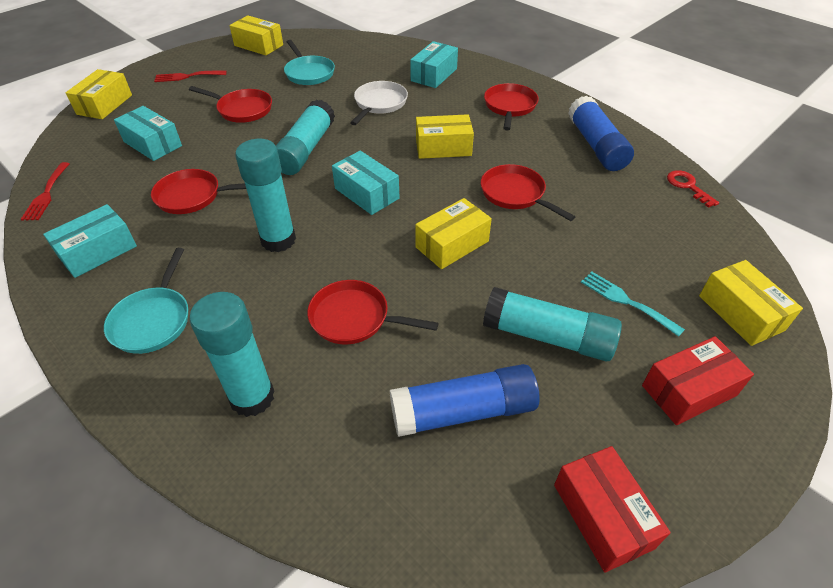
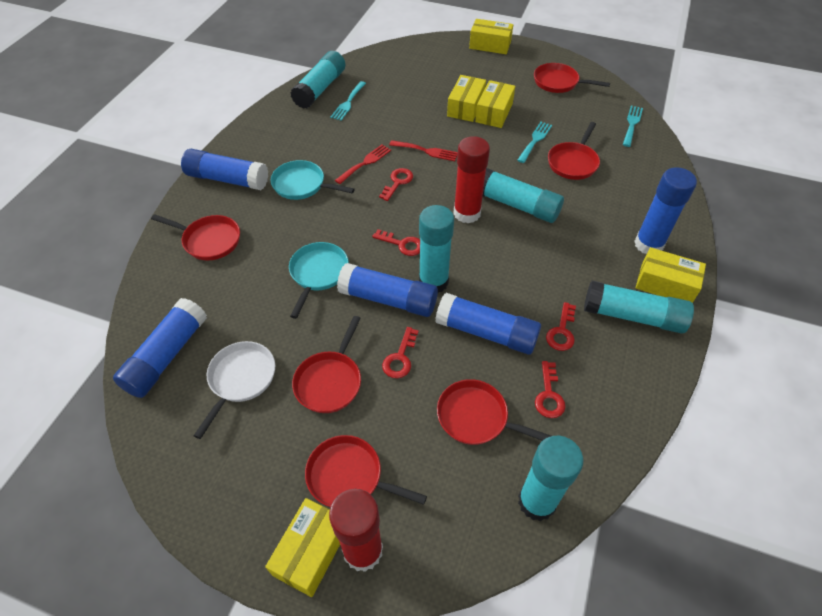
blue glue stick: [390,364,540,437] [568,95,634,171] = 2 -> [113,298,207,398] [181,149,268,190] [337,263,438,317] [435,293,541,355] [634,167,697,254] = 5
red box: [554,446,671,573] [642,336,754,425] = 2 -> none = 0
red glue stick: none = 0 -> [329,489,383,572] [453,136,490,224] = 2
red key: [667,170,719,208] = 1 -> [372,229,420,256] [379,168,413,201] [382,327,419,378] [535,361,566,418] [546,302,576,351] = 5
red pan: [151,169,246,214] [189,86,272,123] [307,280,438,344] [481,164,575,221] [484,83,539,130] = 5 -> [151,214,240,260] [292,316,361,413] [305,435,427,507] [437,379,551,445] [534,63,610,93] [548,122,600,180] = 6
turquoise box: [43,204,137,278] [114,106,182,161] [332,151,399,215] [410,41,458,88] = 4 -> none = 0
turquoise fork: [581,272,685,337] = 1 -> [330,81,366,121] [517,122,552,163] [623,106,643,147] = 3
turquoise glue stick: [189,292,275,417] [235,139,296,252] [276,99,335,175] [483,287,622,361] = 4 -> [290,51,345,109] [419,205,454,293] [483,168,564,223] [518,436,583,521] [584,281,694,334] = 5

